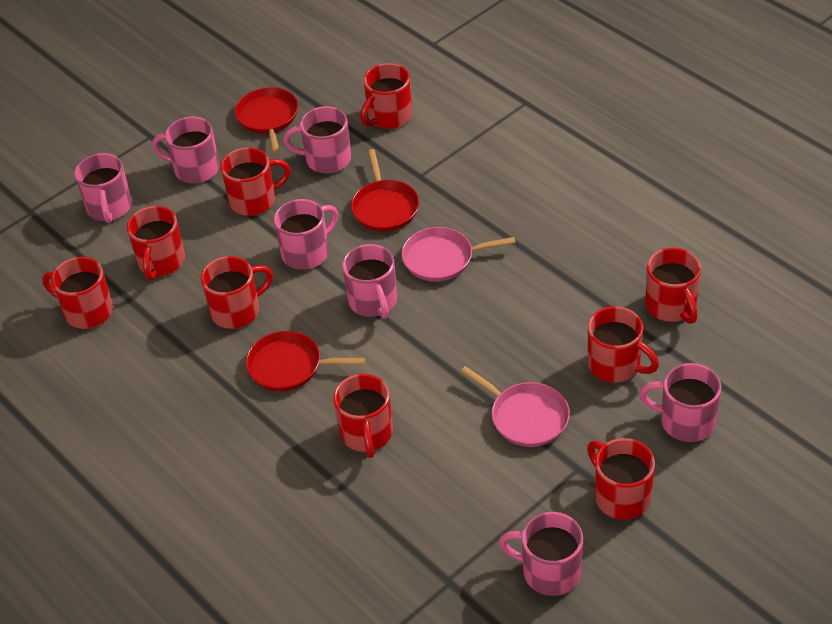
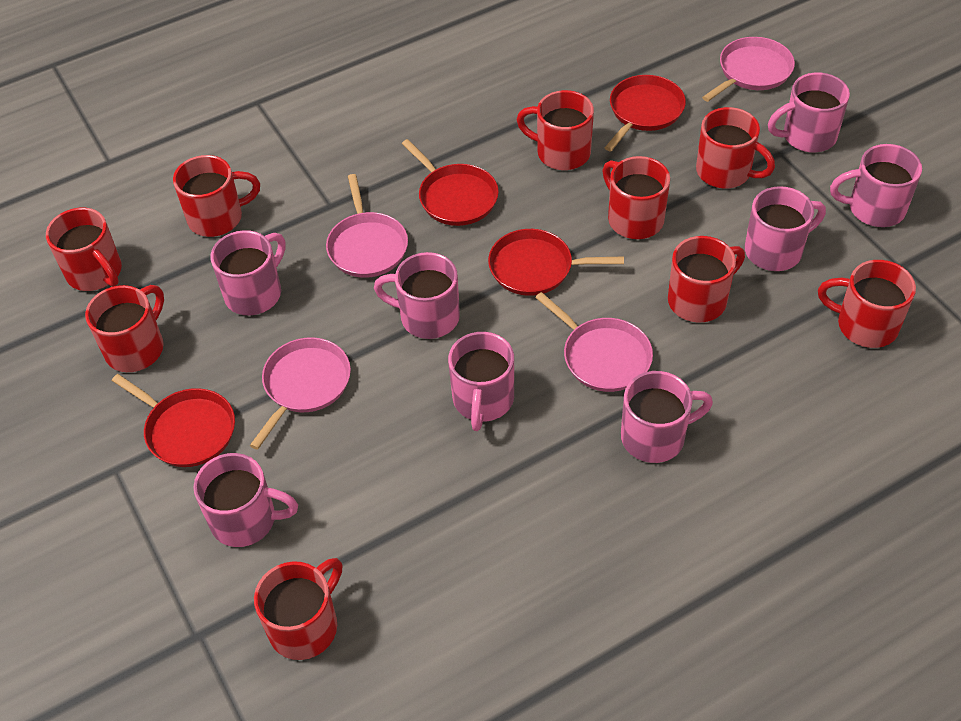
pink mug: [74,153,132,223] [152,116,219,183] [274,199,338,270] [283,106,351,173] [342,244,397,319] [499,512,583,596] [639,363,721,442] = 7 -> [193,453,298,547] [210,230,286,315] [374,252,460,339] [448,332,514,431] [621,371,713,463] [745,186,826,271] [768,73,850,152] [830,144,922,227] = 8
pink pan: [402,227,516,282] [461,366,570,447] = 2 -> [250,337,351,450] [326,174,408,278] [535,292,653,392] [702,37,795,102] = 4
red pan: [235,87,298,154] [246,331,365,391] [351,149,419,232] = 3 -> [112,374,235,467] [402,139,499,226] [488,229,624,296] [604,75,686,151] = 4

